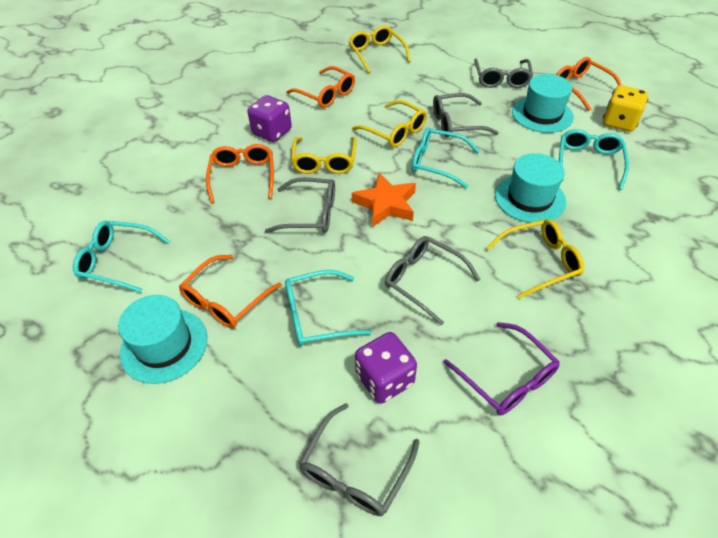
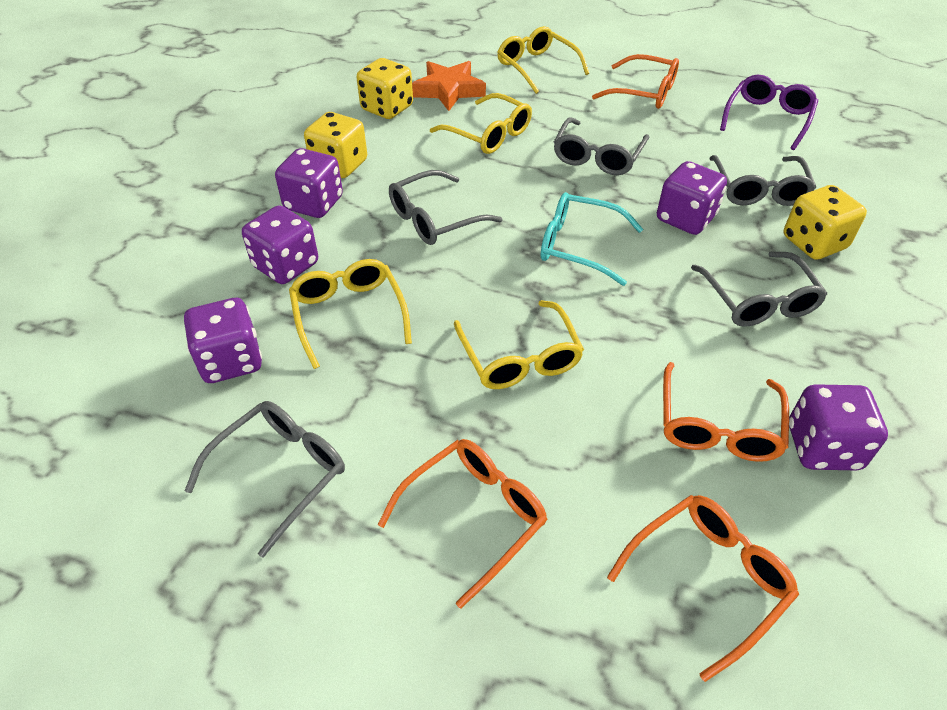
purple dice: [247,95,292,142] [355,332,417,404] = 2 -> [184,298,262,383] [242,205,318,284] [275,148,343,218] [657,161,727,235] [789,384,888,470] = 5
turquoise glasses: [73,221,170,293] [285,270,372,346] [412,127,480,188] [559,129,629,190] = 4 -> [541,192,643,286] = 1
turquoise hat: [118,295,207,384] [495,153,566,223] [512,74,574,133] = 3 -> none = 0
yellow dice: [603,85,648,132] = 1 -> [304,112,367,178] [356,58,413,119] [784,185,867,260] = 3

